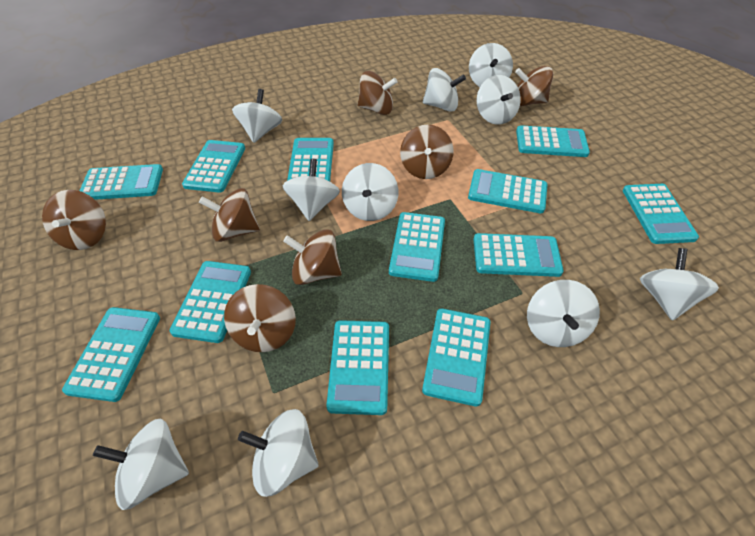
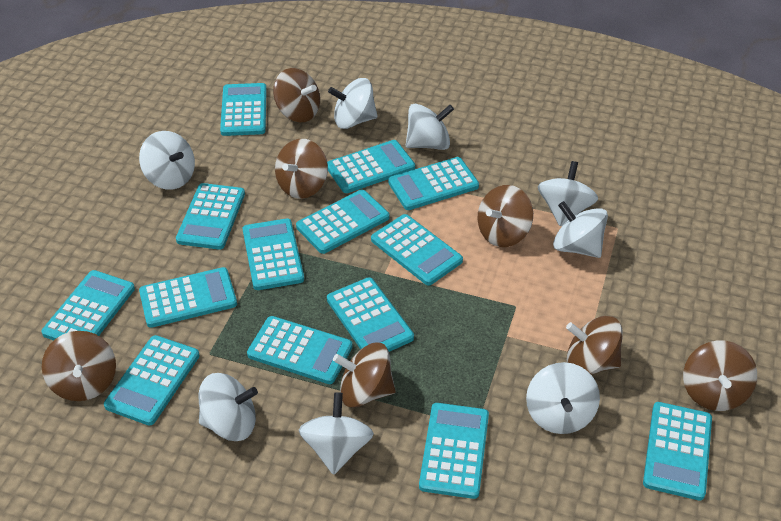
turquoise calculator: [62,307,160,402] [80,164,163,200] [170,261,251,343] [182,140,245,193] [287,138,334,181] [326,320,389,415] [389,212,445,282] [422,308,491,407] [468,169,548,213] [474,233,564,277] [516,125,590,157] [623,184,699,244] = 12 -> [41,270,135,341] [104,335,199,426] [139,267,237,328] [176,183,245,250] [220,83,267,136] [243,219,304,290] [247,316,352,384] [296,189,389,254] [327,140,415,193] [327,277,414,352] [371,214,463,286] [388,157,479,210] [419,403,489,499] [643,402,712,501] = 14
white spinning top: [93,418,189,510] [232,89,282,143] [238,409,319,497] [283,159,340,221] [342,163,398,221] [423,68,466,112] [469,43,513,87] [477,75,521,125] [527,280,600,347] [640,248,719,321] = 10 -> [139,131,195,190] [199,373,258,441] [299,392,374,475] [328,78,378,129] [406,104,454,150] [526,362,600,434] [538,161,598,226] [553,201,608,258] = 8

